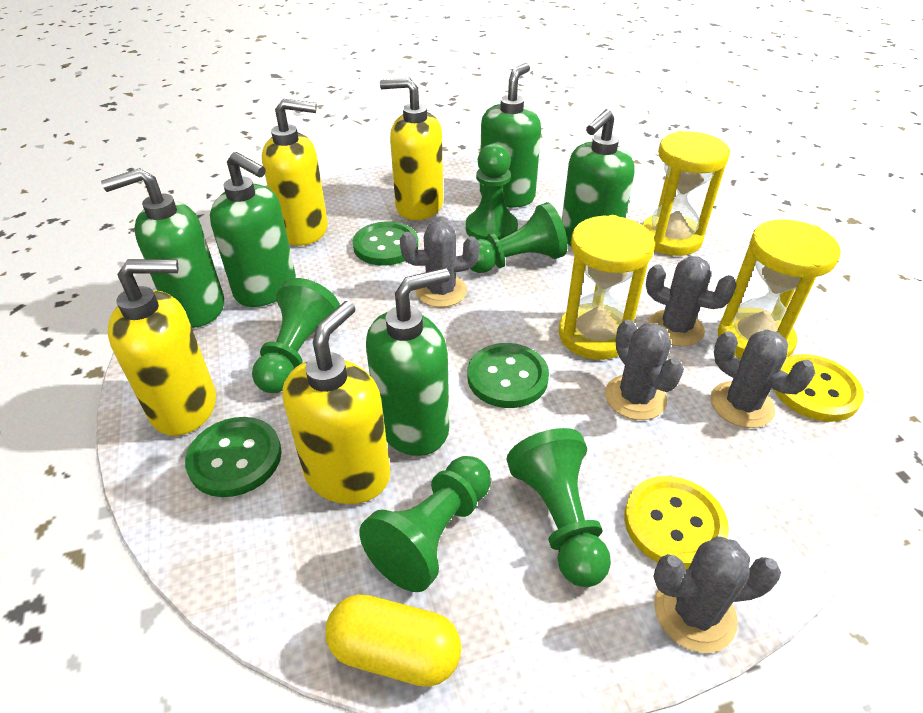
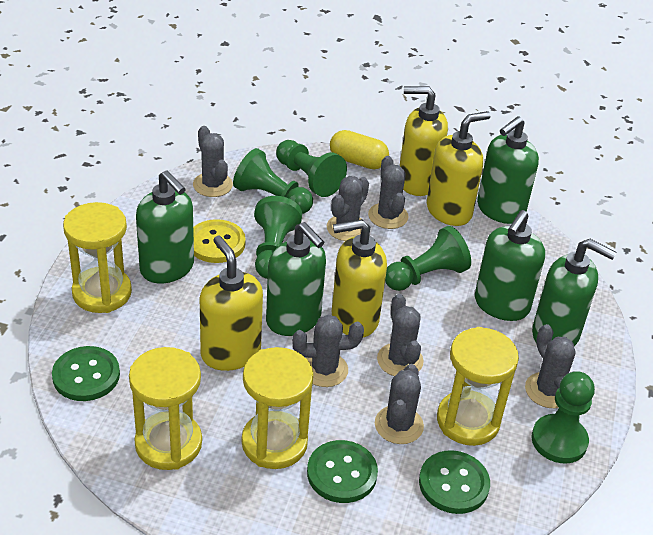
grey cactus: [400,221,480,307] [605,319,684,420] [646,256,737,347] [653,536,781,653] [711,330,815,428] = 5 -> [193,126,233,197] [292,314,364,387] [327,176,369,241] [368,156,409,229] [375,364,424,444] [377,294,424,376] [525,324,576,408] = 7
yellow button: [624,476,729,569] [774,354,864,422] = 2 -> [193,219,246,263] = 1
yellow hourglass: [559,215,655,360] [642,131,730,256] [717,220,841,358] = 3 -> [63,202,132,313] [129,347,202,470] [242,347,313,469] [437,327,519,446] = 4

